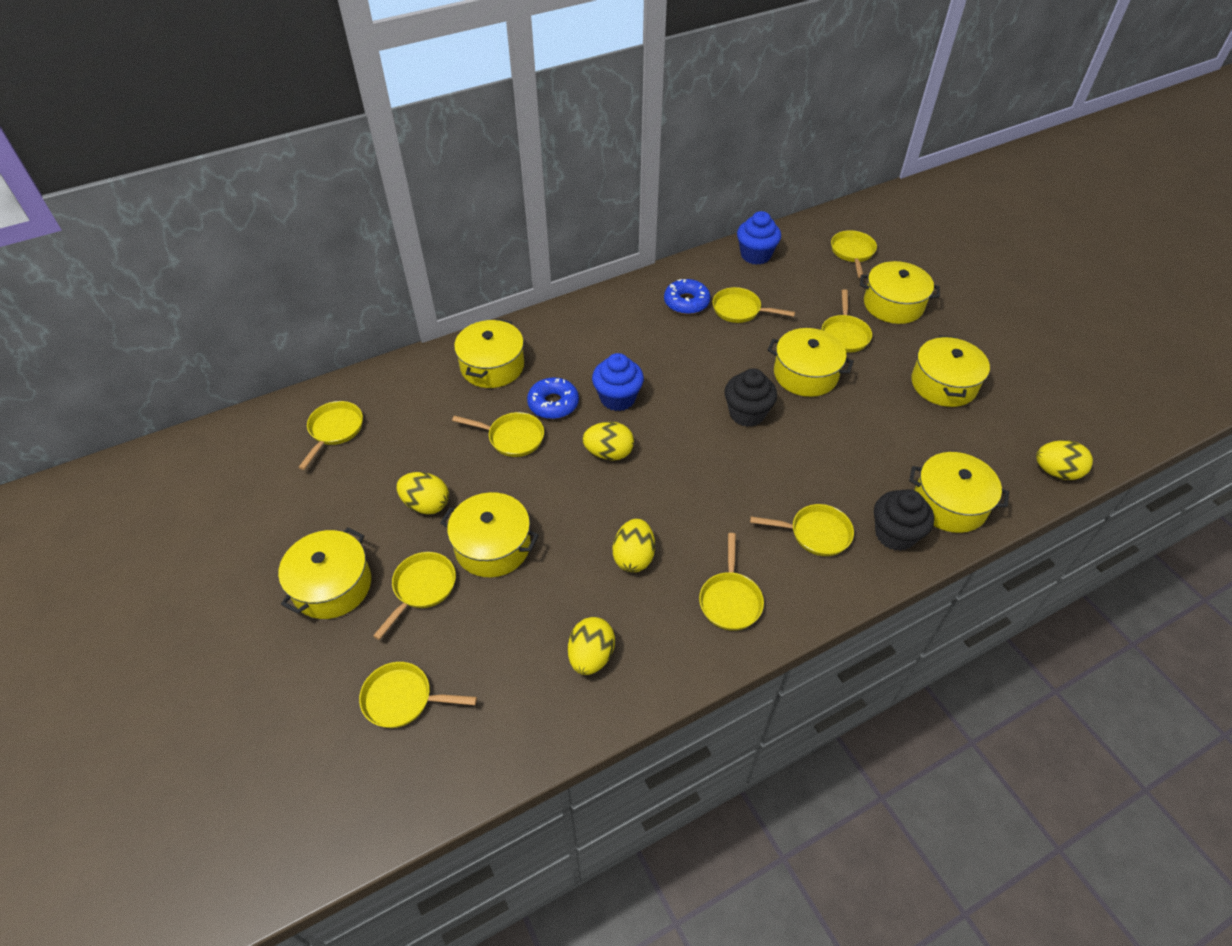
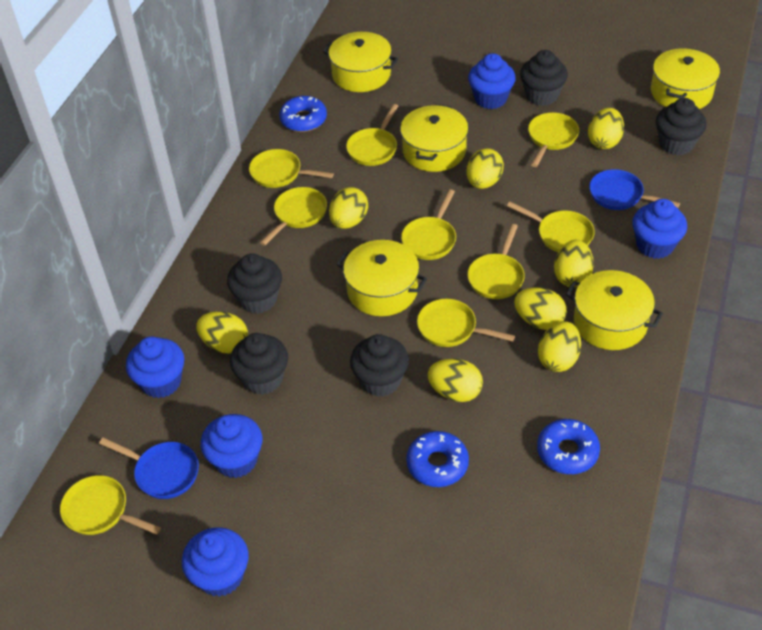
black cupcake: [724,368,777,427] [874,489,934,551] = 2 -> [227,253,282,314] [230,333,288,395] [350,334,409,397] [520,50,568,106] [656,98,707,156] = 5
blue cupcake: [592,353,644,411] [737,211,781,265] = 2 -> [126,336,184,398] [182,527,249,597] [201,414,262,478] [468,53,516,109] [632,199,687,259] = 5
blue donut: [527,377,579,419] [664,279,710,314] = 2 -> [279,96,327,132] [406,431,469,487] [537,419,600,474] = 3
blue pan: none = 0 -> [99,438,199,499] [589,169,680,210] = 2
yellow egg: [397,472,449,514] [568,617,615,675] [582,422,634,460] [612,519,655,572] [1036,440,1093,480] = 5 -> [196,311,248,354] [329,187,368,229] [427,359,483,402] [466,148,504,189] [514,287,567,330] [538,321,581,372] [554,240,594,287] [588,108,624,149] = 8
yellow pot: [278,528,371,619] [440,492,539,577] [454,319,524,388] [768,328,854,397] [860,261,940,324] [909,452,1009,533] [911,336,990,407] = 7 -> [323,32,398,92] [337,240,427,316] [400,104,468,172] [566,270,663,350] [651,48,720,109] = 5

